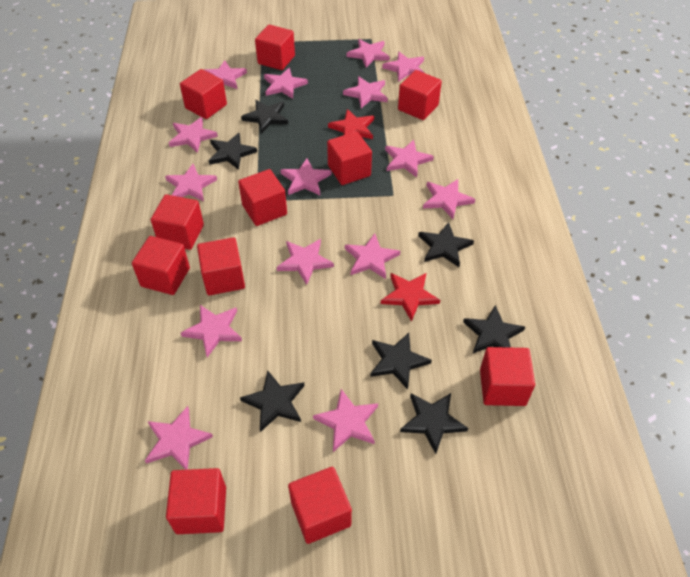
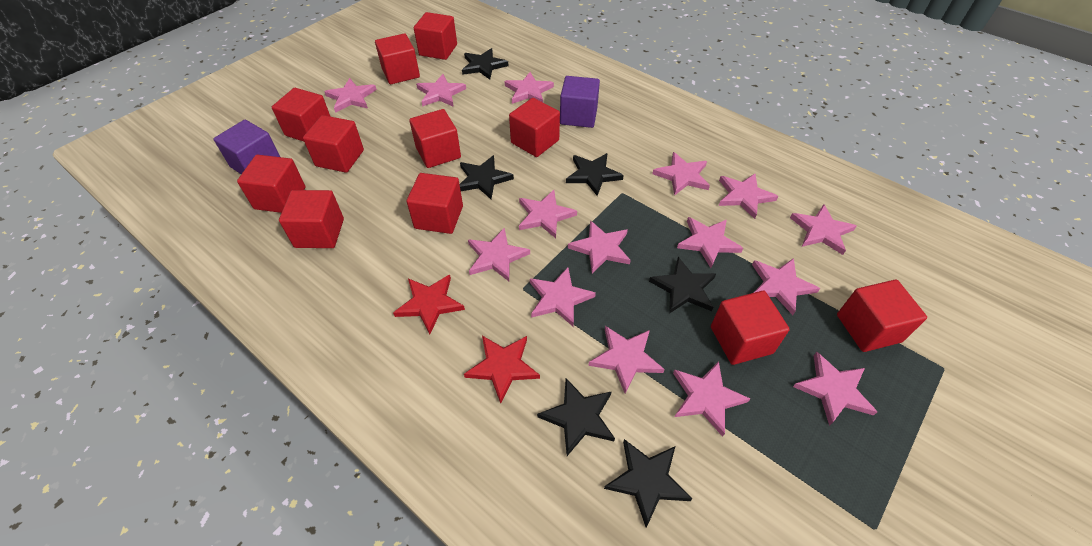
black star: [209,133,257,170] [240,370,304,432] [241,100,288,133] [370,333,432,390] [400,393,468,454] [418,222,474,267] [463,305,525,353] = 7 -> [460,155,514,199] [462,48,508,80] [537,378,615,456] [566,153,624,196] [604,439,692,527] [649,257,716,314] = 6
purple cube: none = 0 -> [214,120,280,174] [560,76,600,128] = 2

